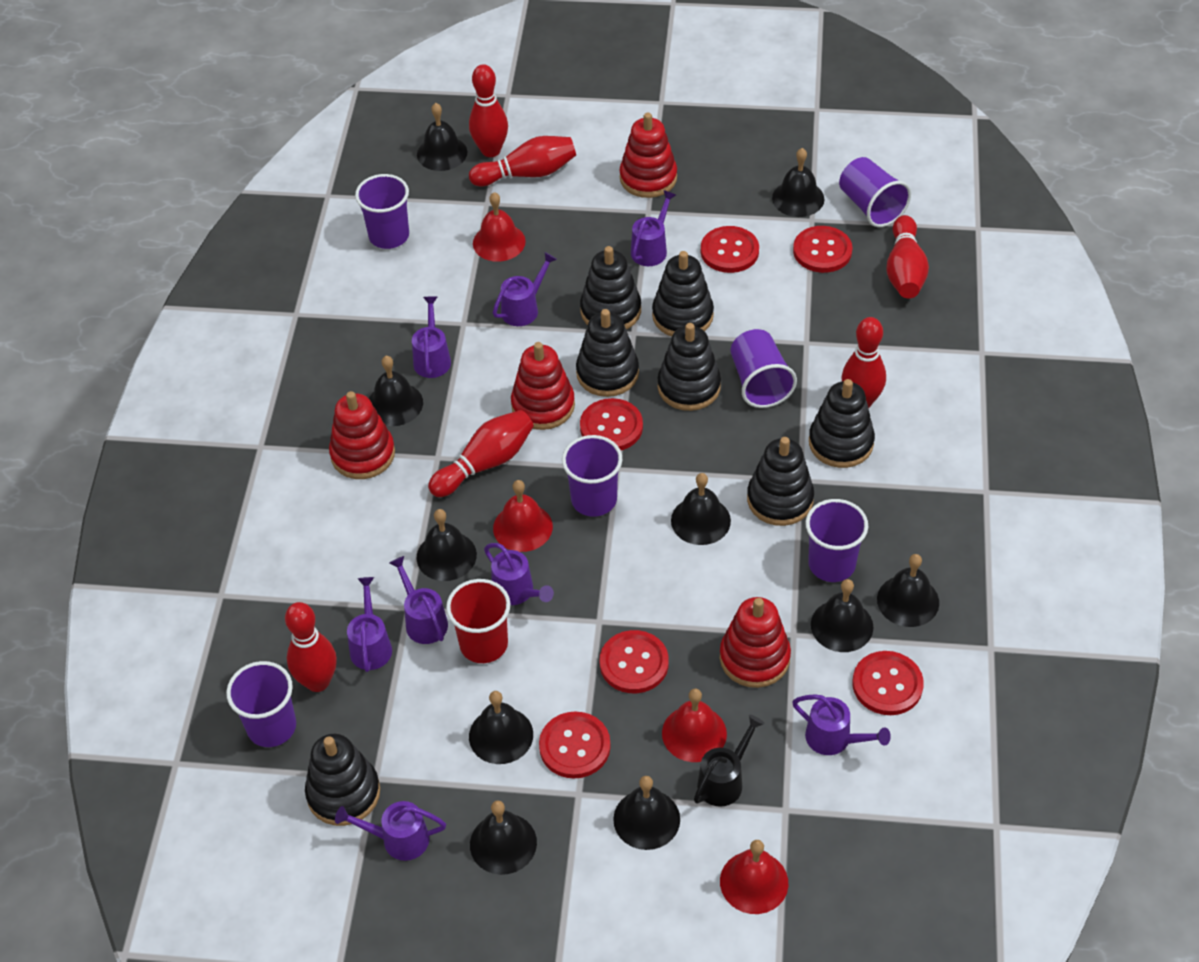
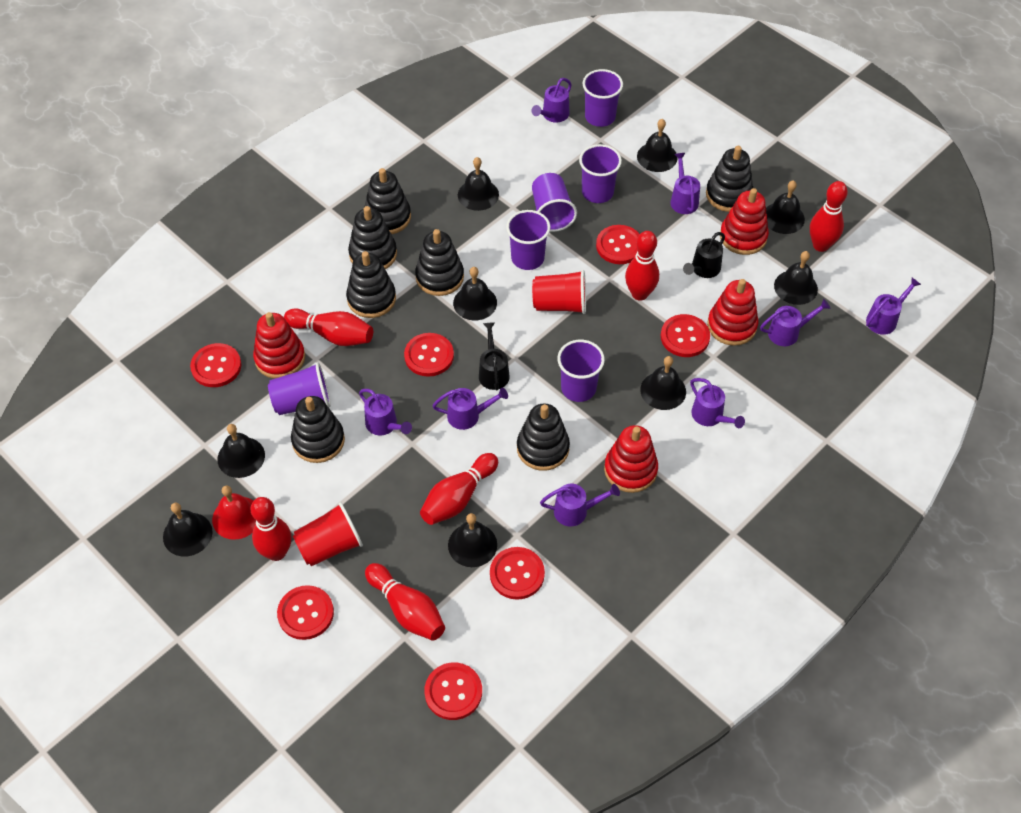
black bell: [369,356,423,426] [417,103,467,171] [417,509,477,581] [469,691,533,764] [470,801,537,875] [613,776,680,850] [671,473,731,545] [772,148,824,217] [811,579,873,652] [877,554,939,627] = 10 -> [163,503,213,557] [217,424,265,478] [448,513,497,567] [453,267,497,321] [458,157,499,211] [637,119,678,172] [640,356,686,410] [766,180,805,234] [774,251,818,305] = 9
black watering can: [694,715,765,807] = 1 -> [479,322,509,390] [683,232,725,278] = 2
red bell: [473,192,526,262] [493,480,553,552] [662,689,727,762] [720,840,788,914] = 4 -> [212,485,256,540] = 1
red button: [539,711,611,779] [580,398,643,450] [600,630,669,693] [701,226,759,273] [793,226,853,273] [852,651,924,715] = 6 -> [190,343,241,387] [277,585,334,640] [404,333,454,377] [424,662,482,720] [490,547,545,600] [596,225,640,264] [661,314,710,357] = 7
red cup: [446,579,511,663] = 1 -> [293,502,363,566] [532,270,586,314] = 2

